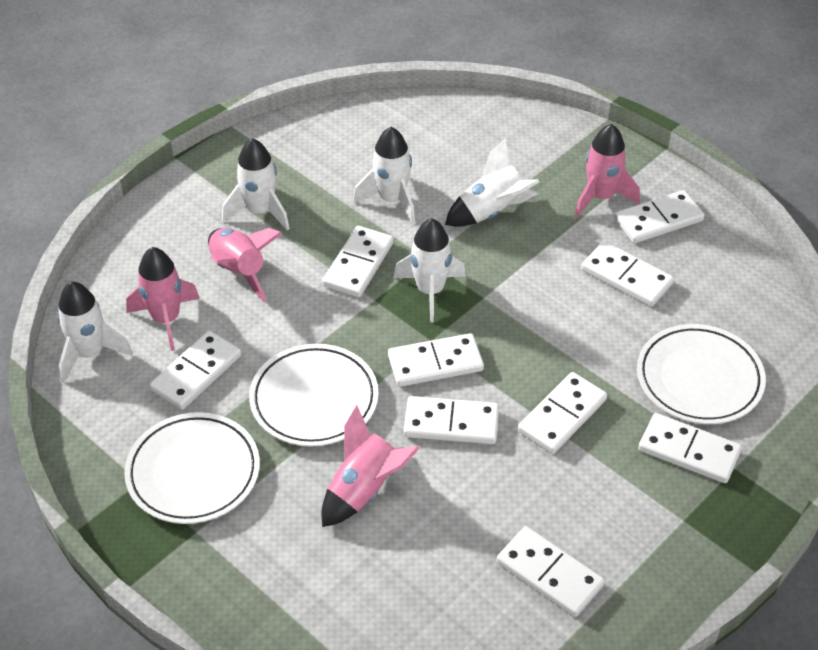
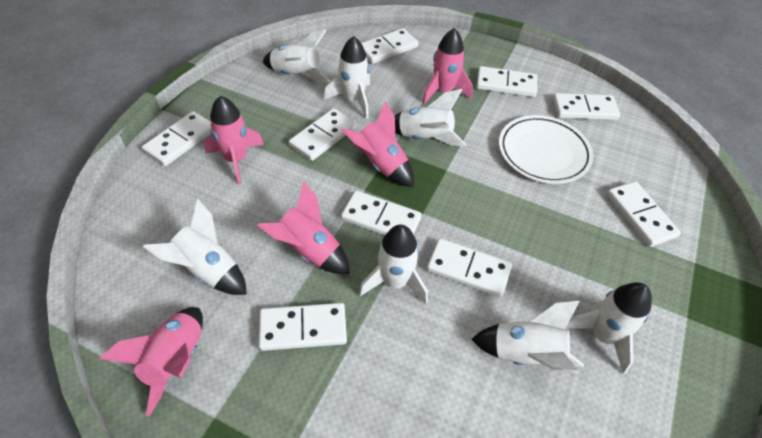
pink rocket: [126,247,200,351] [208,228,282,302] [321,405,420,527] [575,124,640,217] = 4 -> [99,307,203,417] [204,96,264,185] [257,181,350,274] [342,102,414,187] [422,28,473,104] = 5
white plate: [124,412,260,524] [249,344,379,447] [637,324,766,424] = 3 -> [499,115,593,184] = 1
white rocket: [57,282,133,383] [222,138,290,231] [353,127,415,223] [394,218,466,322] [445,138,540,227] = 5 -> [143,199,247,295] [263,29,330,83] [324,36,370,119] [359,225,428,304] [394,89,467,146] [471,301,584,374] [565,282,652,374] = 7

